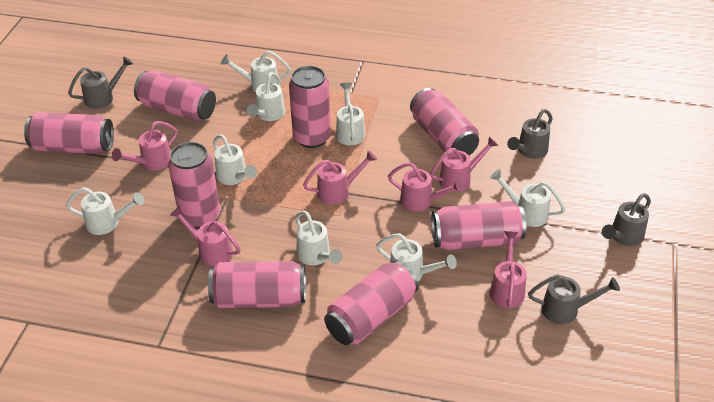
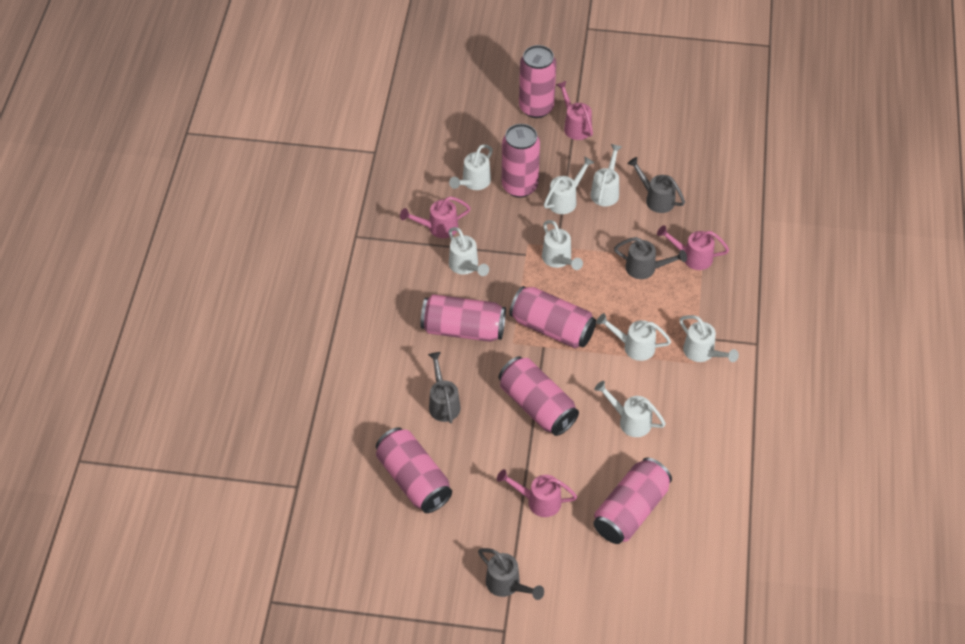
pink can: [24,112,114,154] [134,71,216,122] [168,142,220,229] [208,261,306,308] [289,66,331,148] [324,260,419,345] [410,88,479,155] [431,201,526,250] = 8 -> [376,427,452,513] [420,294,506,342] [499,356,579,436] [502,124,540,198] [509,286,596,348] [519,45,556,118] [594,457,672,544] = 7
pink watering can: [112,121,178,171] [169,206,241,266] [303,150,377,204] [388,162,464,211] [430,137,499,192] [489,231,527,308] = 6 -> [400,196,471,238] [497,469,577,517] [556,81,593,140] [657,225,729,270] = 4

